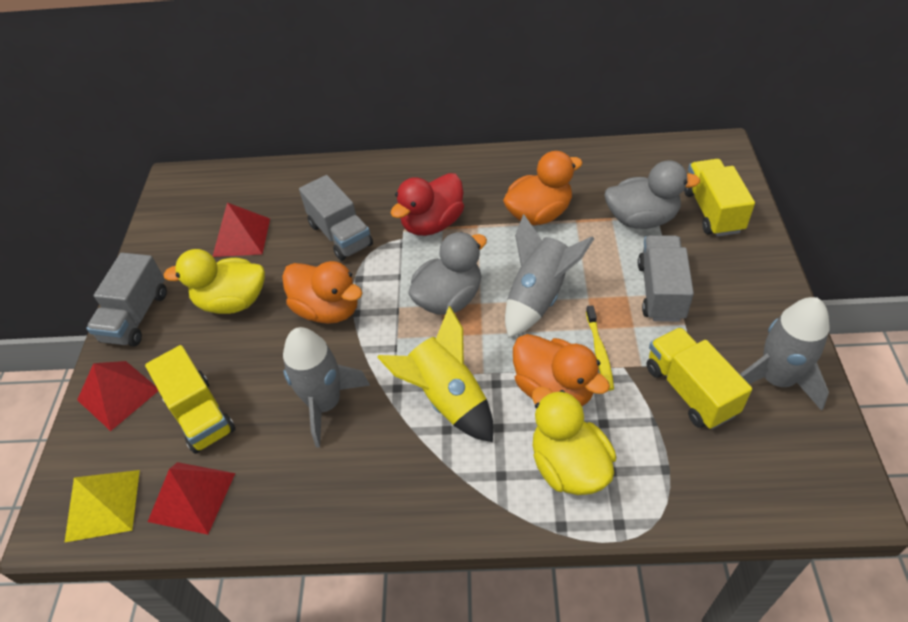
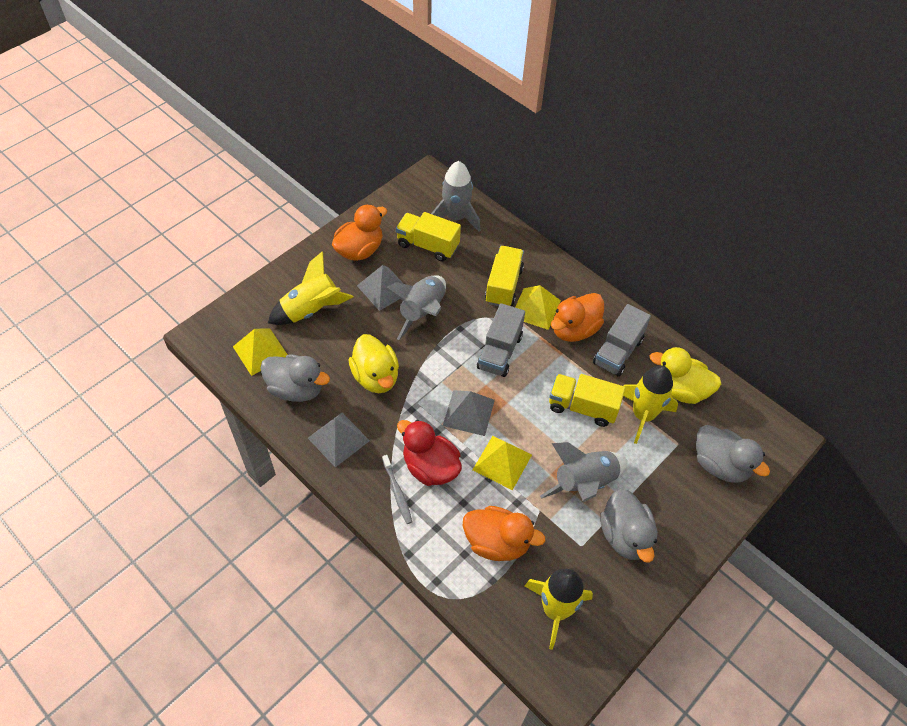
grey duck: [408,232,487,315] [605,160,700,229] = 2 -> [260,354,330,402] [600,489,658,563] [696,425,770,483] = 3
grey pyramid: none = 0 -> [308,413,370,468] [357,265,404,311] [443,390,495,436] = 3
grey toothbrush: none = 0 -> [382,455,412,524] = 1
grey truck: [86,253,167,346] [299,175,373,261] [638,235,694,322] = 3 -> [477,303,525,377] [593,304,651,377] = 2
red pyramid: [77,361,158,431] [148,462,235,535] [213,203,270,257] = 3 -> none = 0
yellow pyramid: [64,470,140,543] = 1 -> [233,328,288,376] [473,436,532,490] [515,285,561,330] = 3
yellow rocket: [377,306,494,442] = 1 -> [268,251,353,325] [525,569,593,650] [623,365,678,444] = 3
yellow toothbrush: [586,305,614,391] = 1 -> none = 0

